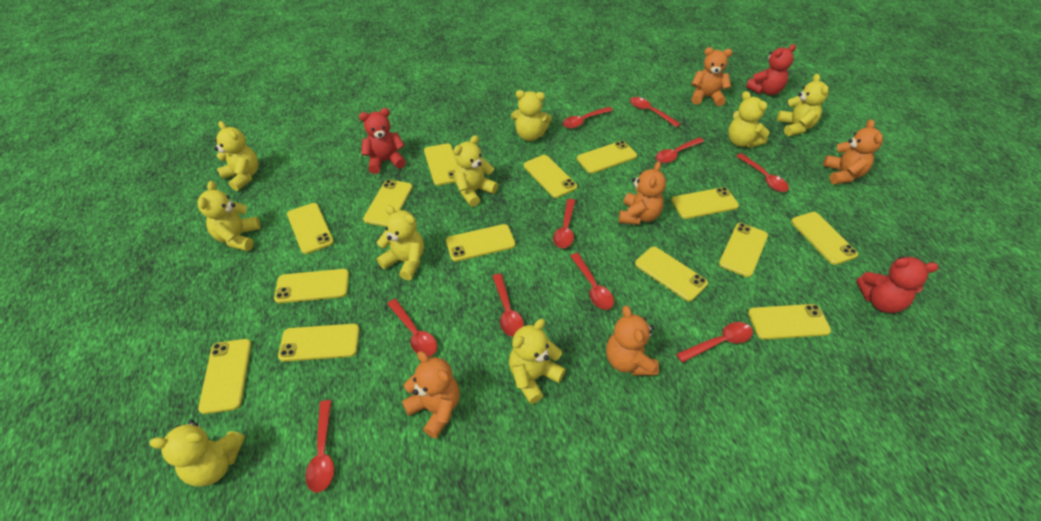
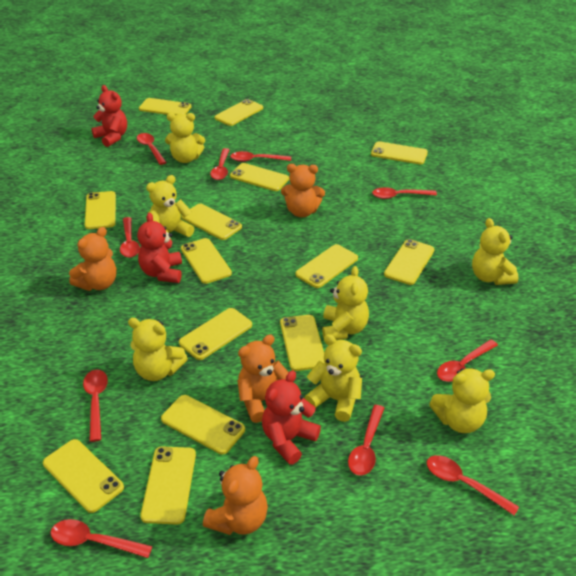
orange teddy bear: [402,351,460,438] [606,306,659,376] [619,161,666,225] [692,47,732,106] [823,119,883,184] = 5 -> [69,227,117,291] [203,456,268,535] [237,335,289,423] [281,164,325,217] = 4
yellow teddy bear: [149,419,245,486] [198,181,261,251] [214,121,259,191] [377,205,424,280] [453,135,498,207] [509,319,566,404] [511,90,552,141] [728,91,769,148] [777,74,829,136] = 9 -> [128,318,188,381] [146,175,195,239] [165,113,205,163] [305,334,362,422] [322,266,369,340] [429,368,495,433] [472,218,519,285] = 7

